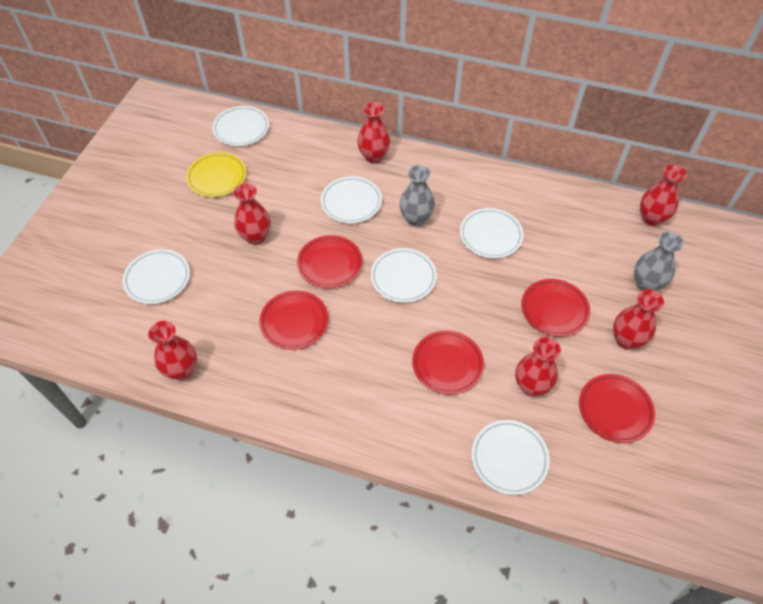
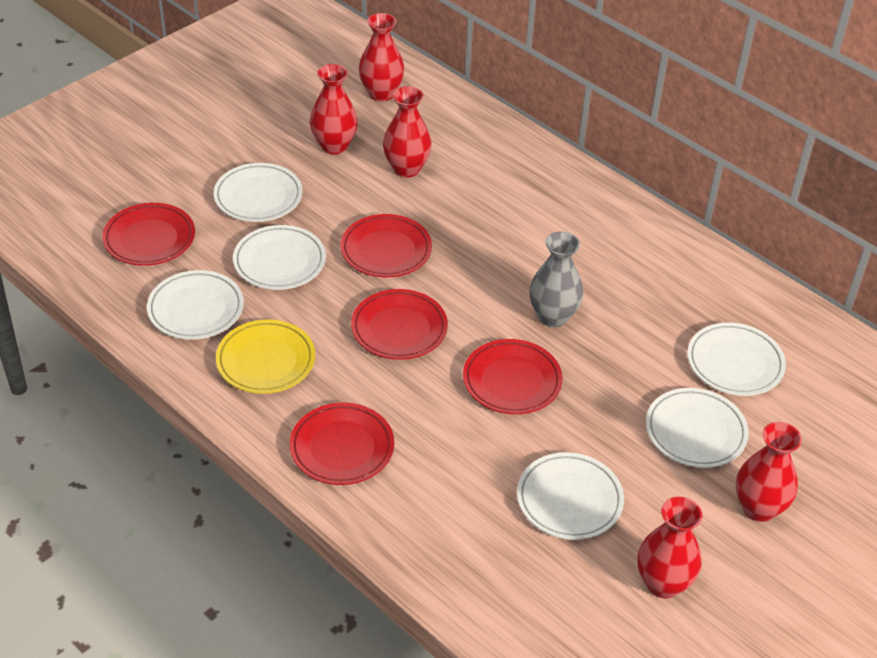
grey vase: [399,165,435,227] [634,232,684,291] = 2 -> [529,232,583,327] = 1
red vase: [148,321,197,380] [233,183,271,245] [357,102,390,163] [515,337,561,396] [613,289,664,350] [640,165,687,226] = 6 -> [310,64,358,155] [359,13,405,101] [383,86,432,178] [637,497,703,598] [736,422,802,522] = 5

